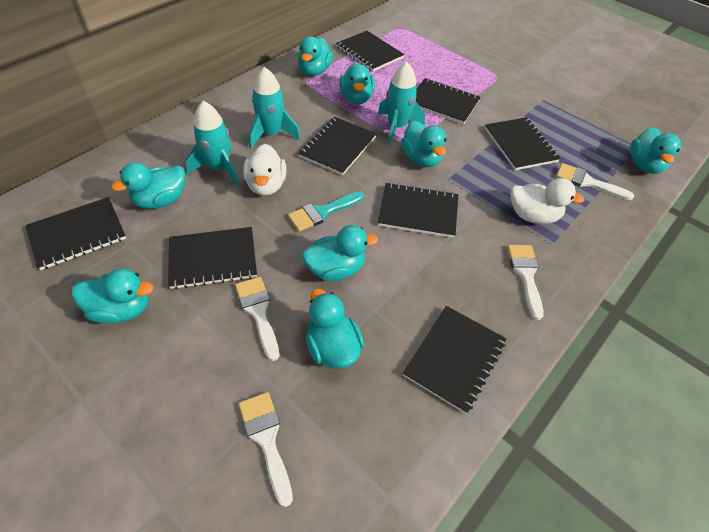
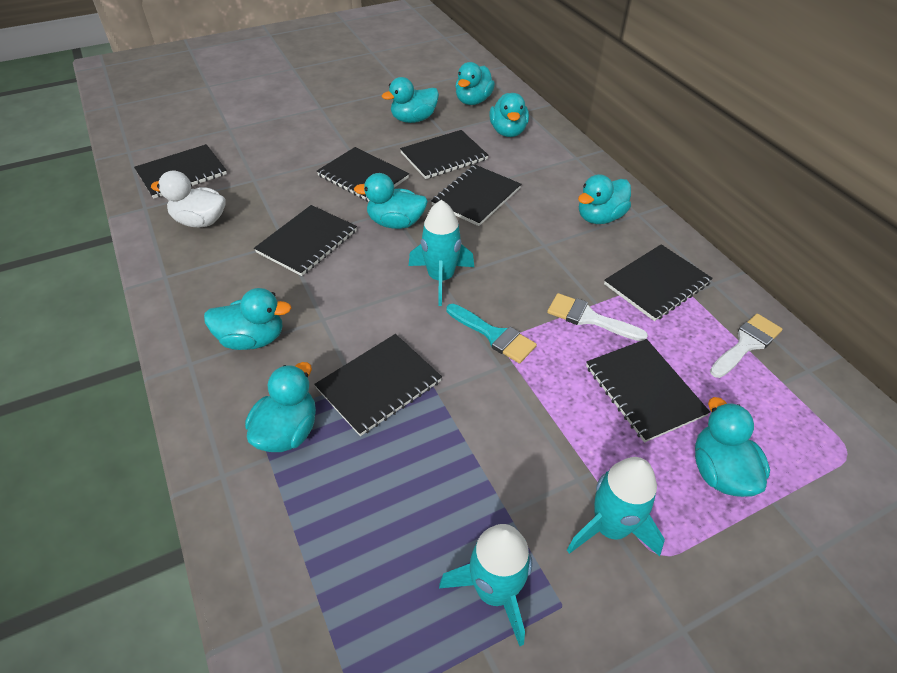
white brush: [235,277,280,361] [239,392,293,507] [507,245,544,320] [556,163,634,200] = 4 -> [547,293,648,341] [710,313,782,378] = 2
white duck: [243,144,286,196] [510,178,584,224] = 2 -> [151,170,225,227] = 1

